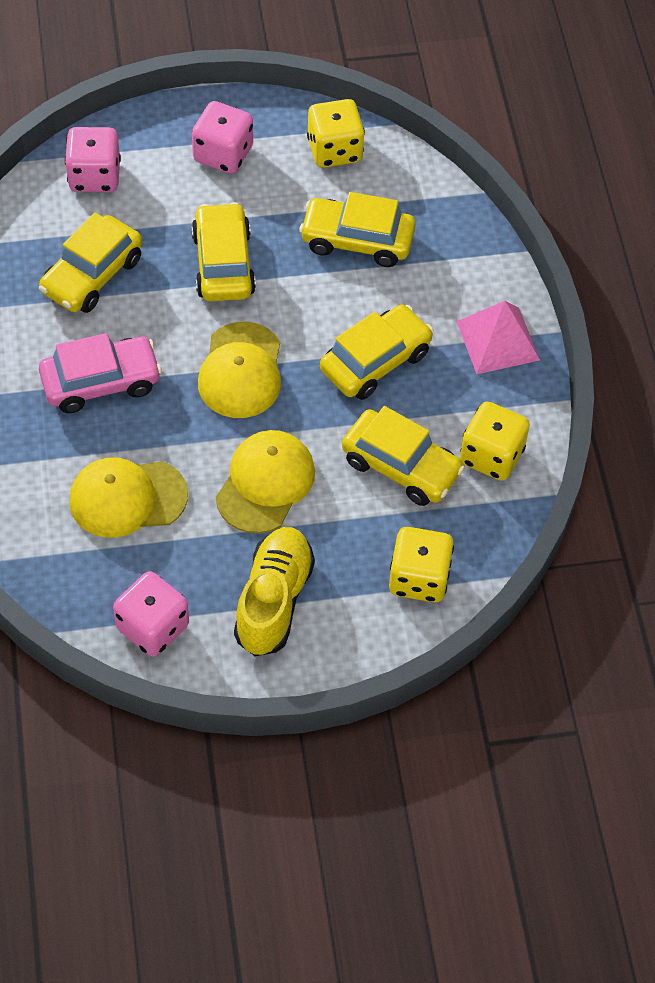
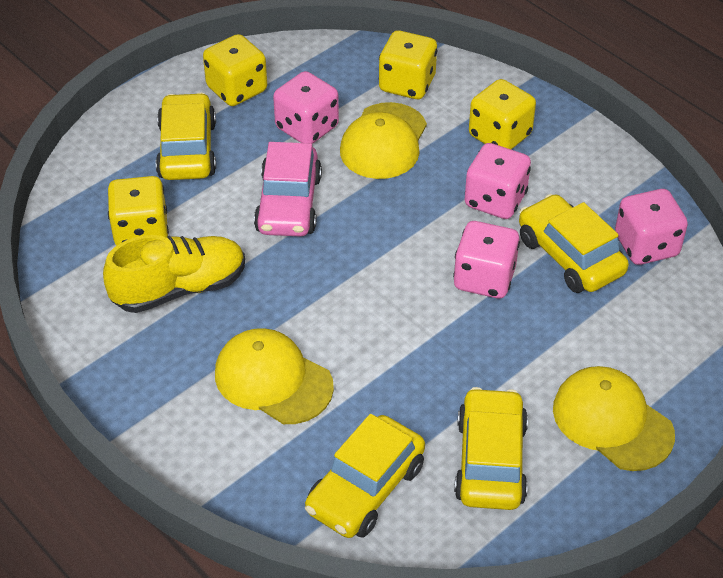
pink dice: [65,127,121,192] [113,571,189,657] [192,101,253,174] = 3 -> [273,71,339,144] [453,221,520,299] [465,143,531,219] [615,189,688,265] = 4
pink pyramid: [456,301,540,374] = 1 -> none = 0
yellow car: [39,213,142,313] [191,202,256,301] [299,192,416,267] [320,305,433,400] [342,406,465,506] = 5 -> [156,92,216,180] [305,414,425,538] [454,387,528,510] [519,194,629,293] = 4
yellow dice: [307,99,365,168] [389,527,454,602] [460,402,530,481] = 3 -> [108,176,169,246] [203,34,267,106] [379,30,437,99] [469,79,536,149] = 4

